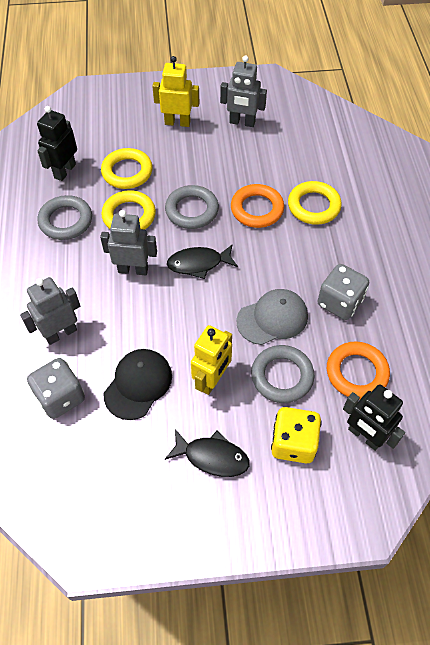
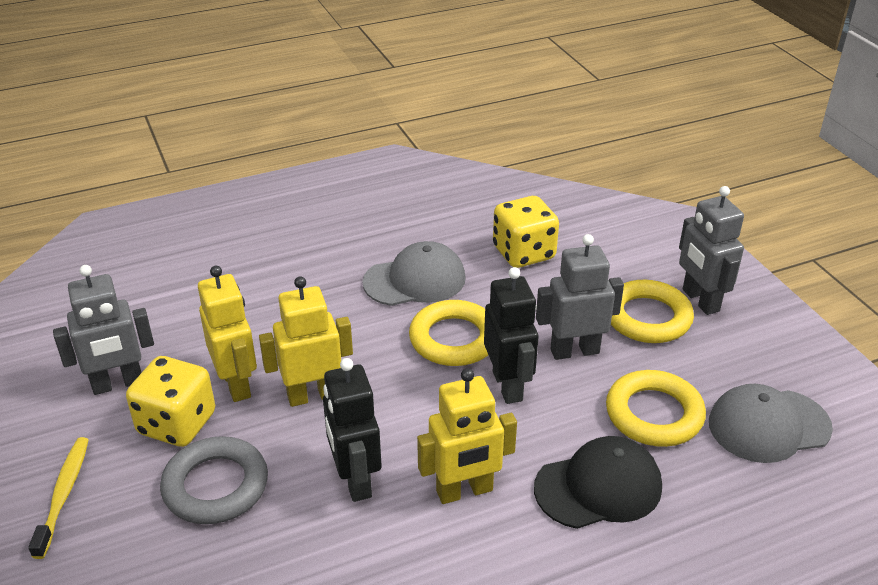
black fish: [165,429,250,477] [167,244,238,279] = 2 -> none = 0
grey cap: [237,289,308,345] = 1 -> [362,241,466,306] [709,384,833,463] = 2
grey dice: [27,358,85,419] [318,264,369,320] = 2 -> none = 0
grey ring: [38,195,92,240] [165,185,219,229] [251,345,315,403] = 3 -> [160,436,268,524] = 1
orange ring: [231,184,284,228] [327,342,390,399] = 2 -> none = 0
yellow dice: [271,407,322,463] = 1 -> [126,356,215,447] [493,196,559,268] = 2
yellow robot: [152,56,199,127] [191,325,232,395] = 2 -> [198,266,257,402] [259,276,353,407] [417,368,517,504] = 3
yellow toothbrush: none = 0 -> [28,437,89,559] = 1

